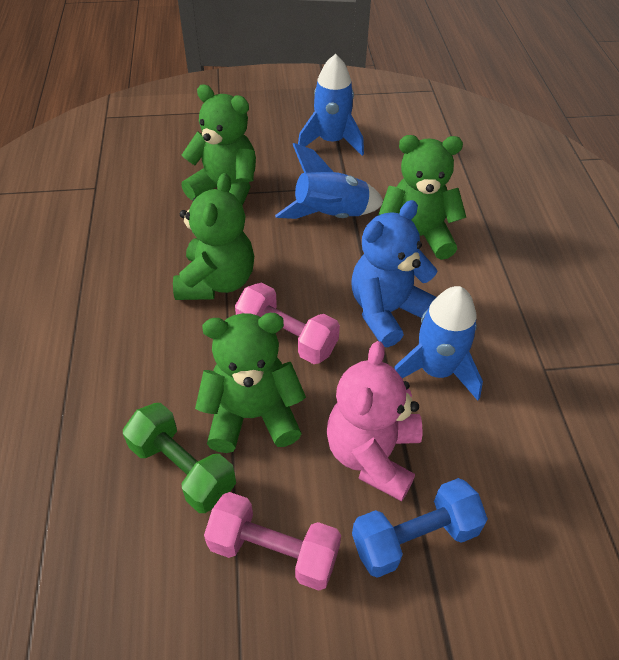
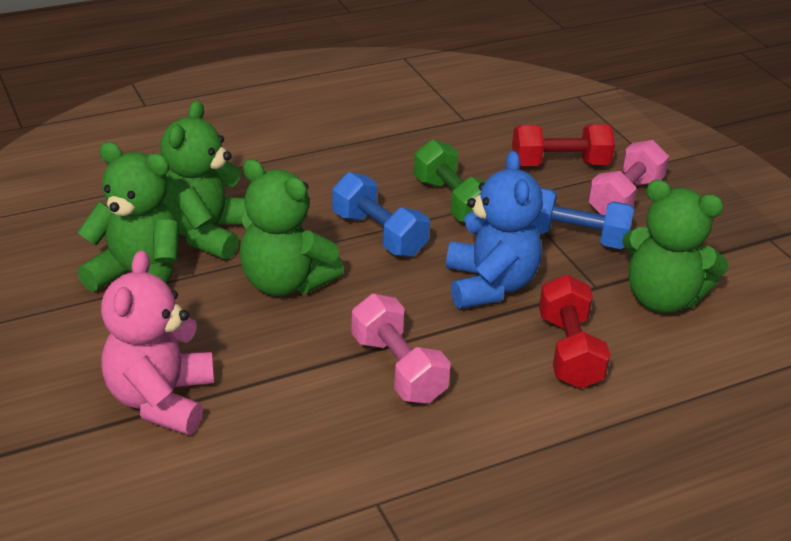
blue dumbbell: [352,478,488,578] = 1 -> [332,172,430,257] [533,188,634,249] = 2
blue rocket: [275,143,383,219] [298,54,364,156] [394,286,483,401] = 3 -> none = 0
red dumbbell: none = 0 -> [512,124,615,166] [539,275,610,389] = 2

